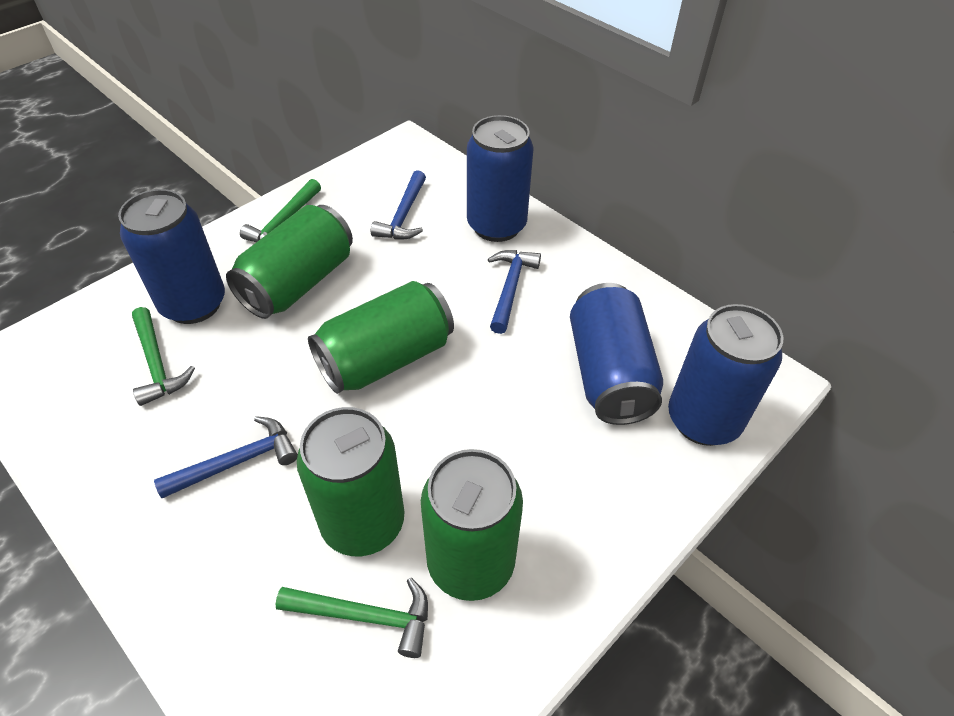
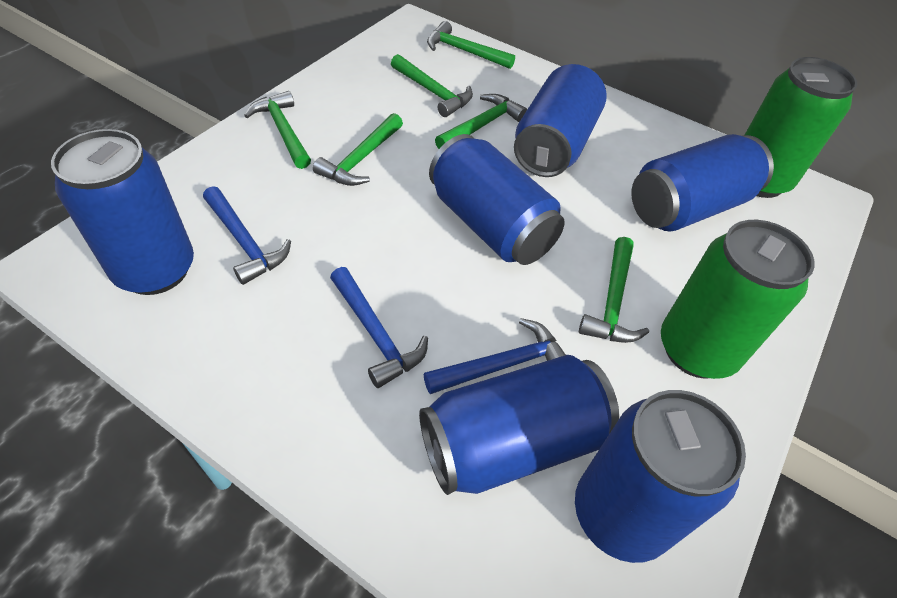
blue can: [118,189,225,324] [467,115,534,242] [570,283,663,425] [668,304,783,446] = 4 -> [51,129,194,295] [419,355,619,495] [429,134,565,265] [514,64,607,177] [575,390,746,563] [632,134,774,232] = 6
green can: [226,205,353,319] [297,407,404,556] [308,281,454,394] [421,449,523,601] = 4 -> [661,220,815,379] [745,57,857,198] = 2
green hammer: [132,307,195,406] [240,179,321,242] [276,578,428,658] = 3 -> [244,91,311,169] [313,113,403,186] [391,54,473,117] [427,21,515,69] [435,94,527,149] [579,237,649,343] = 6

